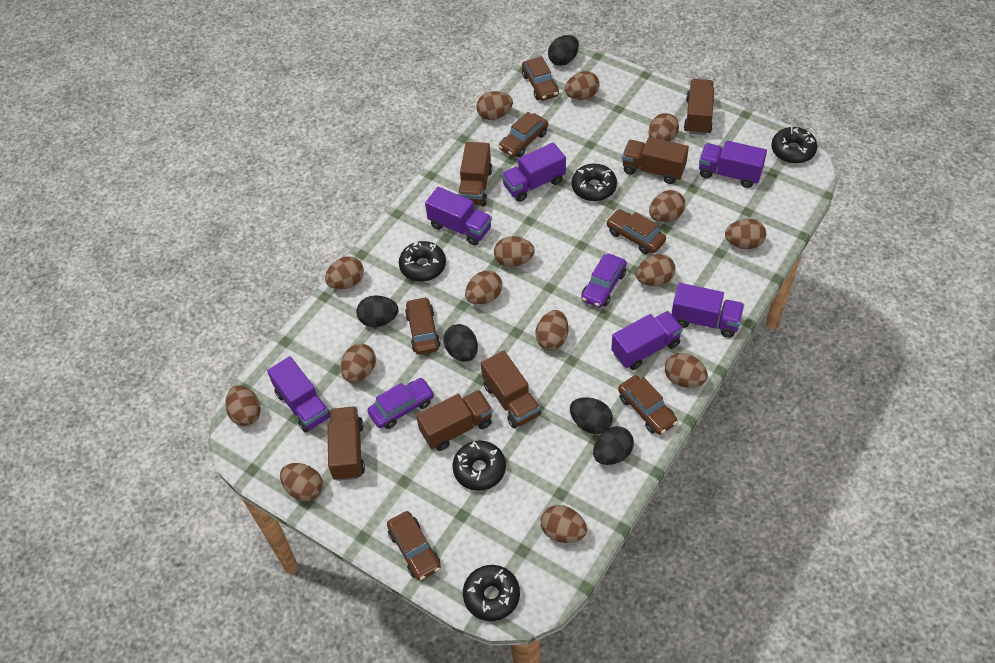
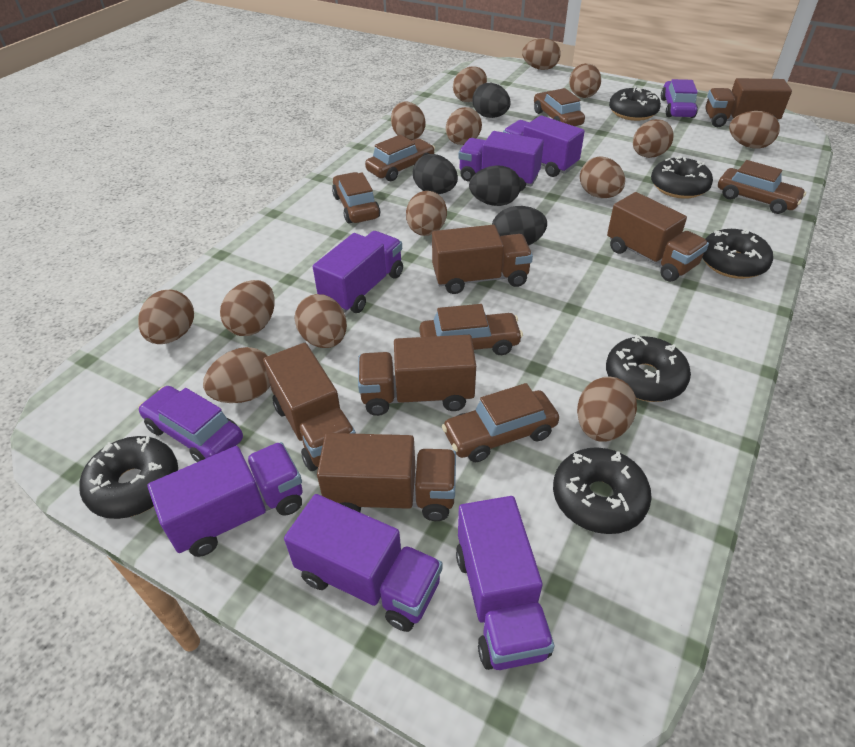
black donut: [399,241,446,282] [452,441,506,491] [463,565,520,621] [572,164,617,201] [771,126,817,164] = 5 -> [80,436,178,519] [553,447,652,534] [606,335,691,402] [609,86,661,121] [651,156,713,199] [702,229,773,279] = 6
black egg: [356,295,398,327] [443,324,478,362] [548,35,579,66] [570,397,613,434] [593,426,634,465] = 5 -> [413,154,458,194] [469,165,521,206] [472,83,511,118] [492,206,547,246] = 4
brown egg: [225,385,261,426] [280,463,323,501] [325,256,364,289] [341,344,376,382] [465,271,502,305] [476,91,513,120] [494,236,535,267] [535,310,568,350] [541,505,587,543] [565,71,599,100] [636,254,676,286] [648,113,679,142] [649,190,685,222] [665,353,708,388] [725,219,766,249] = 15 -> [138,290,194,344] [203,347,270,403] [220,280,274,336] [295,294,347,348] [391,102,426,140] [406,191,447,236] [446,107,482,145] [453,66,487,102] [522,38,561,70] [569,63,601,98] [577,377,637,442] [580,156,625,198] [633,119,674,158] [729,111,780,149] = 14

